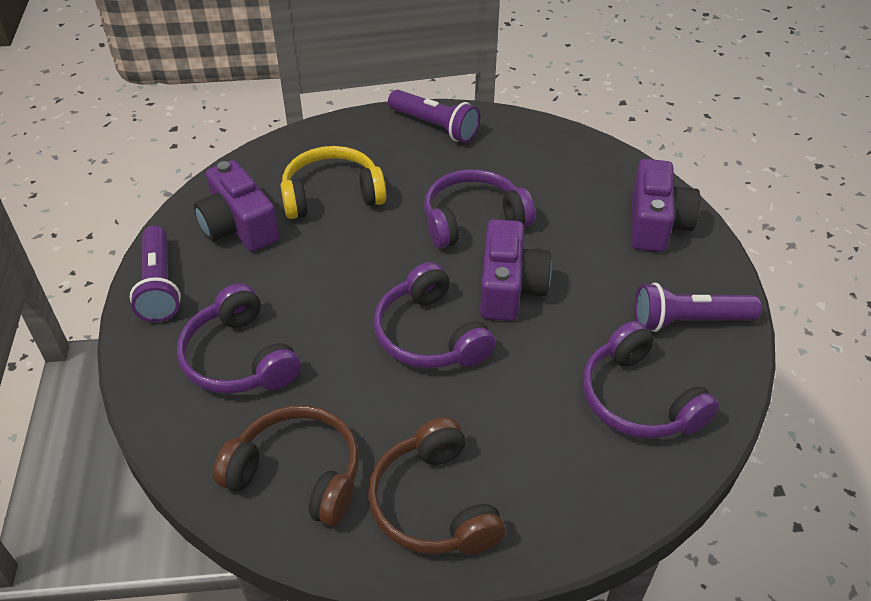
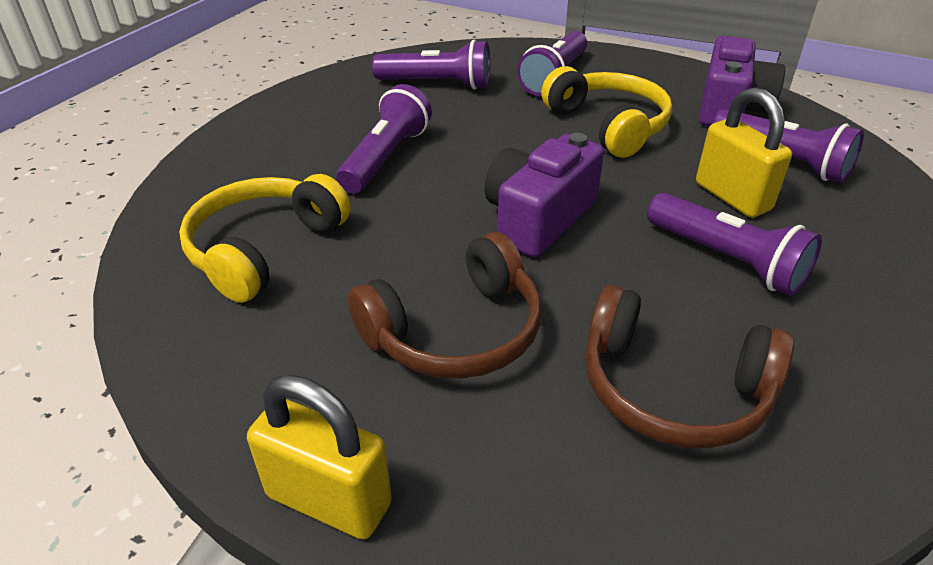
purple camera: [194,160,279,251] [480,219,552,321] [631,159,700,252] = 3 -> [484,133,604,257] [699,36,785,126] = 2
purple flashlight: [130,225,181,322] [388,90,480,143] [635,283,761,332] = 3 -> [336,84,432,193] [372,39,490,90] [517,31,587,96] [647,193,822,296] [712,109,864,183] = 5
purple headphones: [177,283,301,394] [374,262,496,368] [424,169,535,249] [583,321,719,439] = 4 -> none = 0
yellow headphones: [280,146,386,219] = 1 -> [179,174,351,303] [541,66,672,158] = 2
yellow padlock: none = 0 -> [247,374,392,540] [696,87,792,218] = 2

